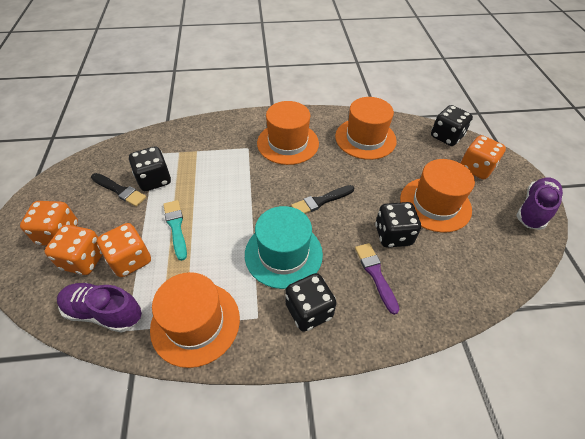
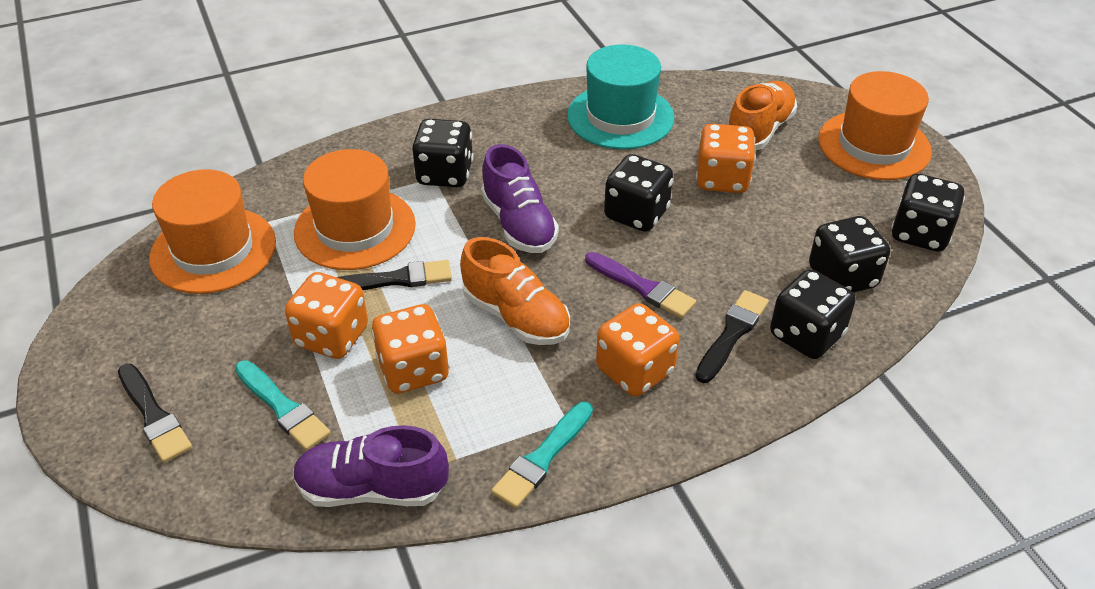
black brush: [91,173,147,207] [291,185,354,214] = 2 -> [118,364,192,463] [337,260,452,290] [695,290,769,383] = 3
black dice: [129,147,171,191] [285,273,337,332] [375,202,421,248] [431,105,473,146] = 4 -> [412,119,473,187] [604,154,673,232] [770,269,856,359] [809,216,890,293] [891,174,965,252] = 5
orange hat: [150,272,240,368] [257,101,319,165] [335,97,397,160] [400,159,475,233] = 4 -> [149,169,276,294] [294,149,416,270] [818,71,932,180] = 3
orange shoe: none = 0 -> [460,237,570,345] [729,81,797,150] = 2
turquoise brush: [163,200,187,261] = 1 -> [235,360,331,451] [491,401,593,508] = 2

